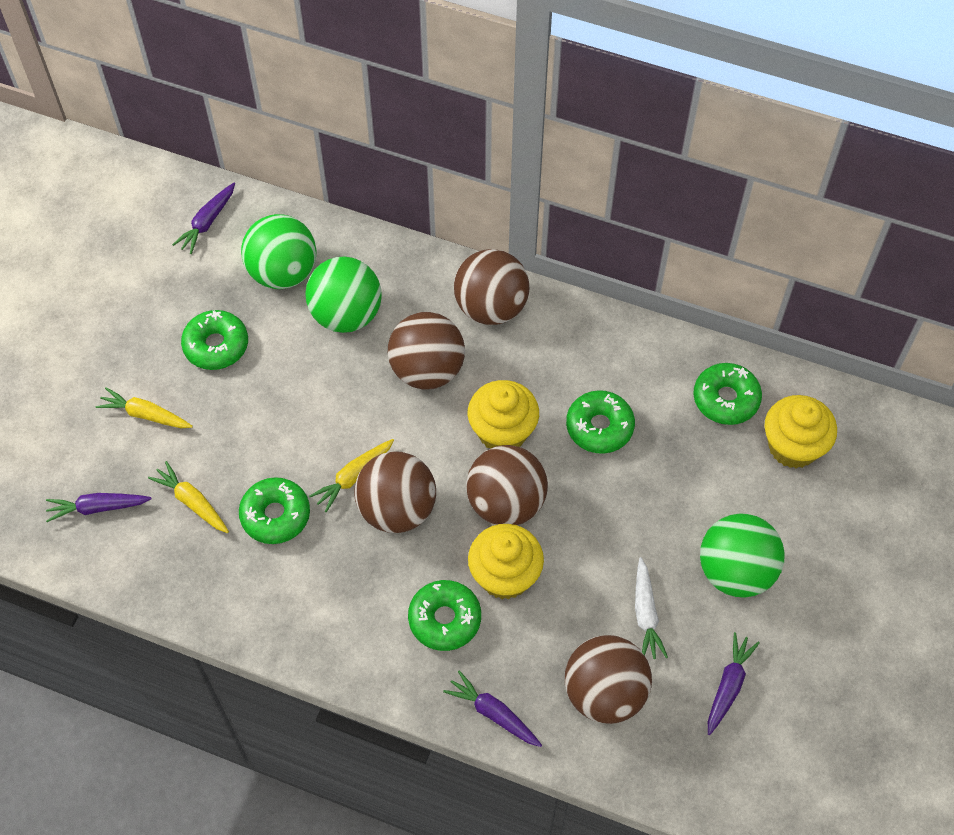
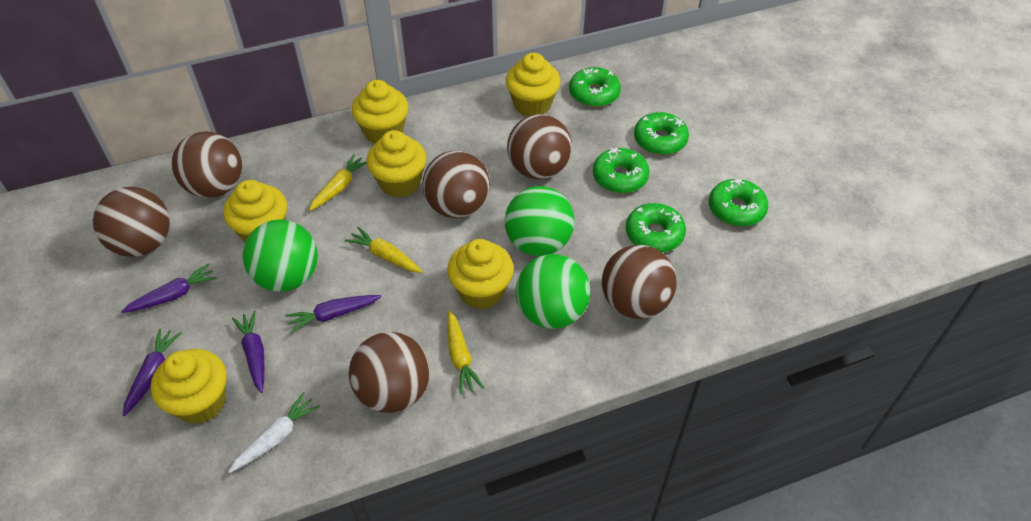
brown ball: [354,451,436,533] [388,312,465,390] [454,249,529,325] [466,445,548,525] [565,635,652,724] = 5 -> [93,187,170,257] [172,132,242,198] [349,332,430,413] [423,151,490,218] [507,114,572,179] [602,245,677,319] = 6
yellow cupcake: [468,380,539,449] [468,524,544,599] [764,395,837,469] = 3 -> [151,349,227,424] [223,180,287,242] [352,80,408,144] [367,130,426,198] [447,239,514,310] [506,53,560,116] = 6

